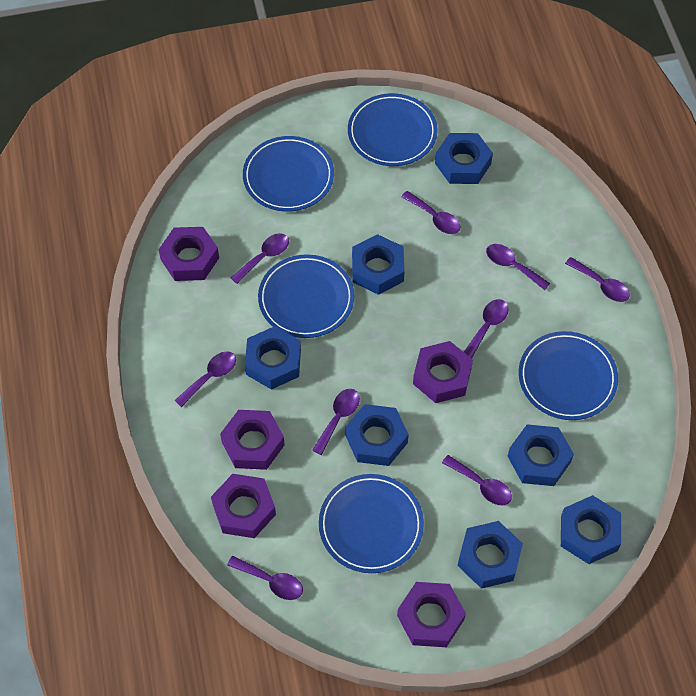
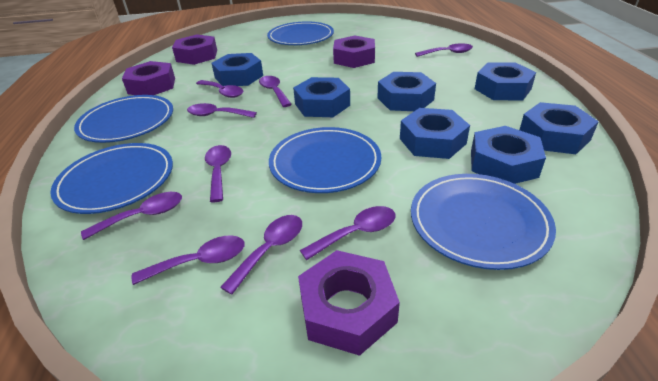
purple nut: [158,227,219,281] [211,474,276,538] [220,410,285,470] [397,582,466,647] [413,341,473,403] = 5 -> [122,61,175,95] [172,35,217,65] [298,250,400,356] [333,35,375,68] = 4

